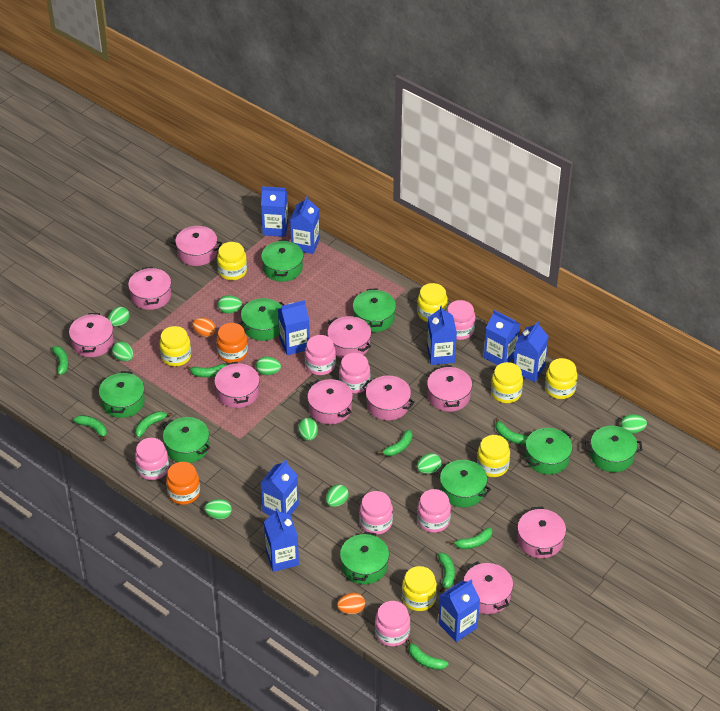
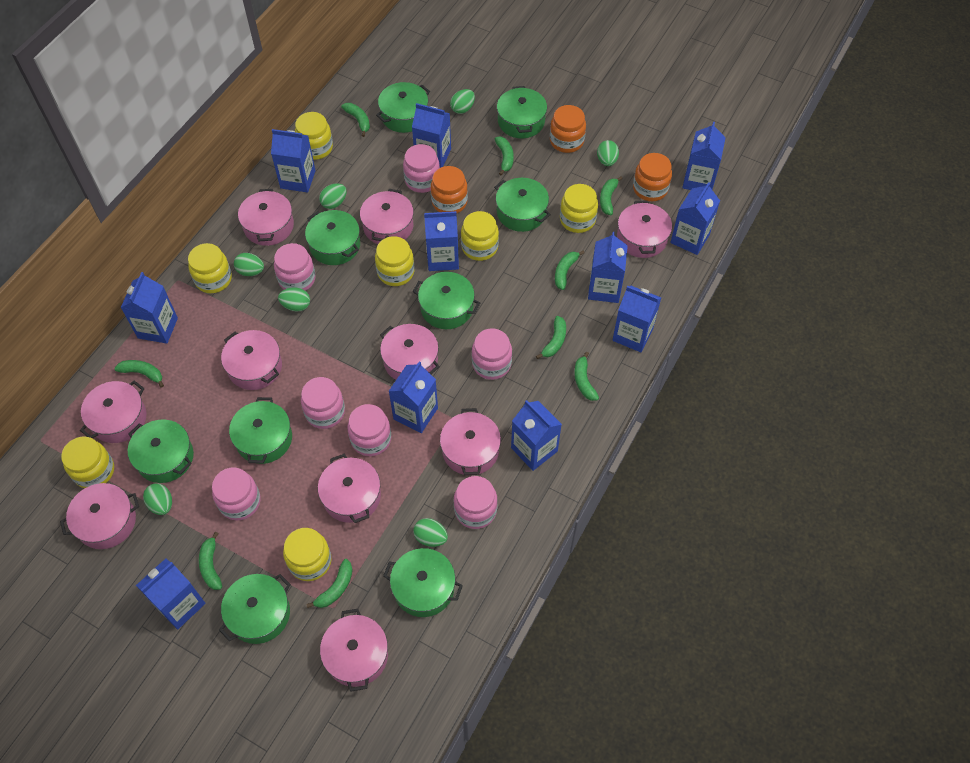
blue carton: [261,186,288,237] [261,460,299,516] [264,508,299,572] [278,300,310,355] [290,196,320,254] [427,306,457,365] [438,580,480,642] [484,310,520,365] [514,321,549,382] = 9 -> [121,272,178,344] [136,559,205,629] [271,129,316,193] [389,361,438,433] [412,103,451,168] [424,211,459,271] [511,400,562,471] [588,232,628,303] [612,286,661,352] [670,182,720,255] [682,122,726,190] = 11
green egg: [108,307,129,327] [112,341,134,362] [204,499,232,520] [218,295,242,314] [256,356,281,375] [298,418,318,441] [326,484,349,507] [417,453,442,474] [621,414,647,434] = 9 -> [143,483,172,515] [234,253,264,276] [278,288,310,312] [319,183,347,209] [413,518,448,547] [450,89,475,114] [597,140,619,166] = 7
orange egg: [192,318,216,337] [337,593,365,614] = 2 -> none = 0
orange jar: [166,462,200,505] [217,323,248,363] = 2 -> [431,166,468,214] [550,105,586,153] [633,153,672,201] = 3

